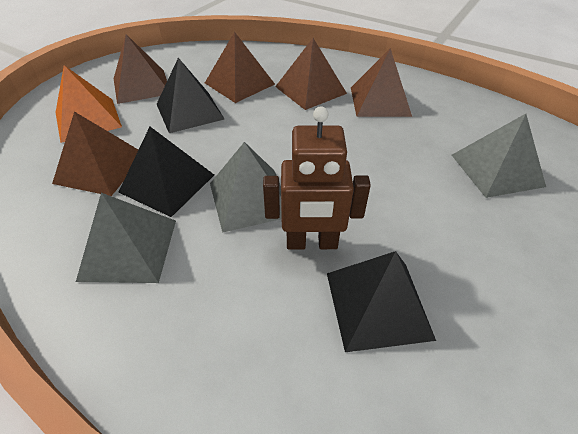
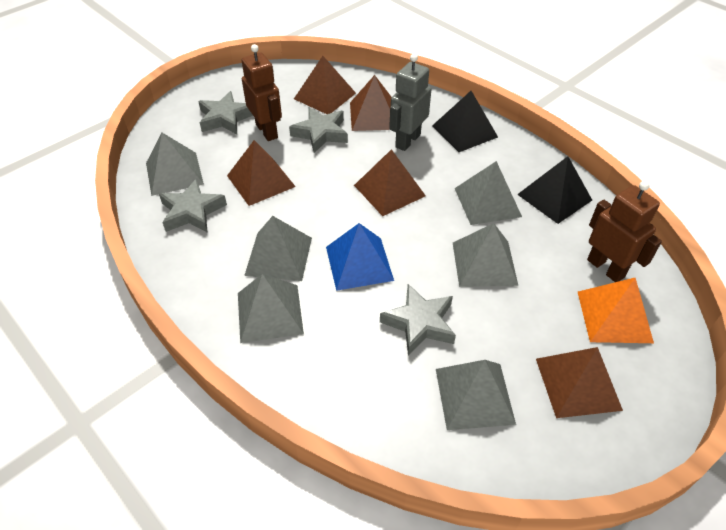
black pyramid: [119,127,214,217] [157,58,224,133] [327,251,436,352] = 3 -> [432,91,498,152] [517,156,592,224] = 2
blue pyramid: none = 0 -> [326,223,394,291] = 1
brown robot: [263,106,371,249] = 1 -> [241,44,282,141] [587,181,662,282] = 2
grey pyramid: [76,193,176,283] [210,142,282,233] [452,114,546,198] = 3 -> [146,133,204,196] [238,274,304,343] [244,216,312,281] [436,360,516,430] [453,223,518,287] [454,161,522,225] = 6
grey robot: none = 0 -> [389,54,431,151] = 1
grey star: none = 0 -> [159,178,227,232] [198,91,253,134] [289,107,348,153] [380,284,456,356] = 4

